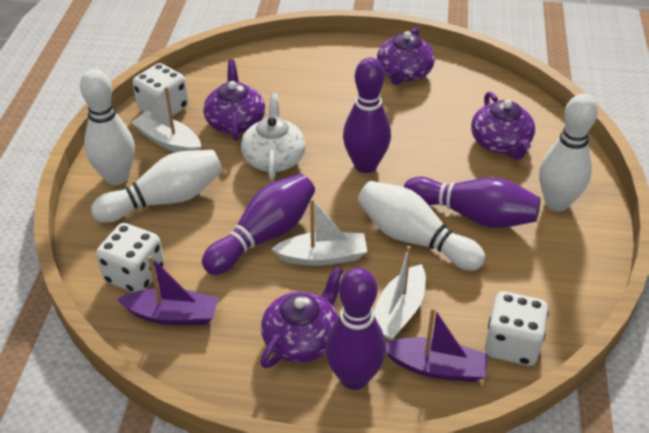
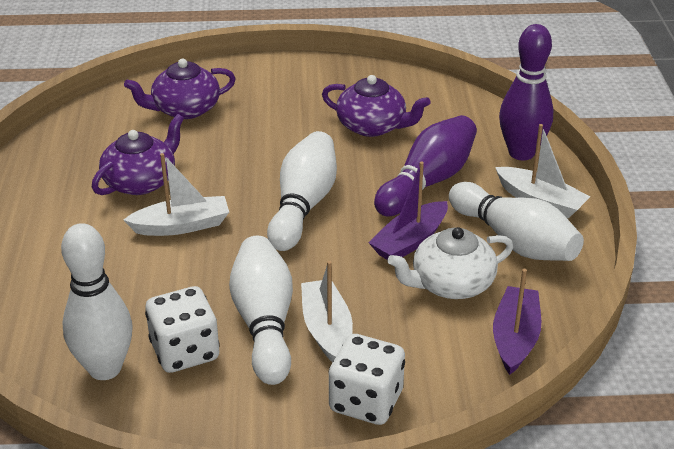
purple bowling pin: [202,174,315,275] [325,267,386,390] [343,57,391,173] [404,177,541,228] = 4 -> [374,115,477,216] [499,24,553,160] = 2
purple teapot: [203,60,265,141] [260,266,343,368] [377,27,435,85] [471,92,535,160] = 4 -> [92,114,184,195] [124,59,236,119] [322,75,430,137] = 3
white dice: [96,223,164,292] [133,63,188,116] [485,291,549,366] = 3 -> [145,286,220,373] [329,334,405,425] = 2

